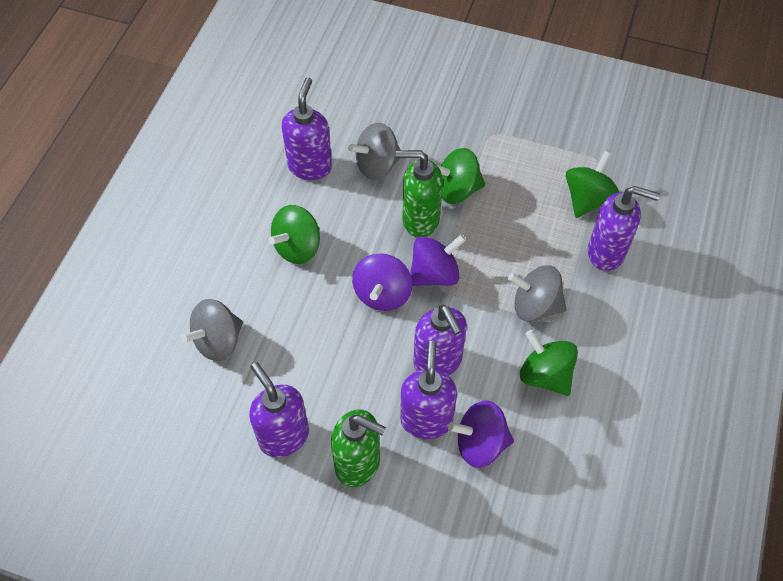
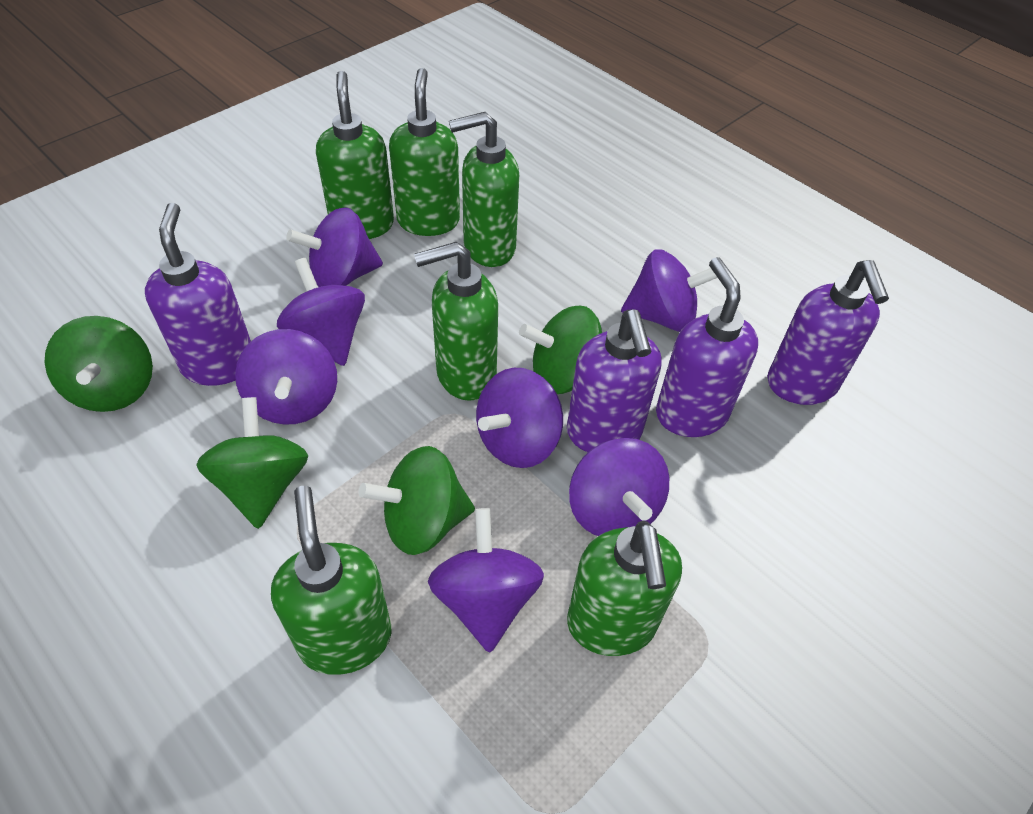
green soap dispenser: [331,410,386,487] [395,150,443,237] = 2 -> [271,486,392,675] [316,71,394,239] [389,68,460,236] [414,242,498,401] [449,112,519,267] [567,521,682,656] = 6
grey spinning top: [181,299,243,361] [348,123,401,180] [508,265,567,322] = 3 -> none = 0
purple soap dispenser: [249,362,309,457] [281,77,332,180] [400,341,457,439] [413,305,467,376] [588,186,660,271] = 5 -> [145,203,251,386] [567,309,662,452] [656,257,758,437] [767,260,889,405] = 4
purple spinning top: [352,253,413,311] [410,235,466,286] [448,400,514,468] = 3 -> [235,329,337,425] [277,258,365,366] [286,207,383,287] [428,508,544,653] [476,368,563,468] [569,438,669,536] [621,249,718,332] = 7

